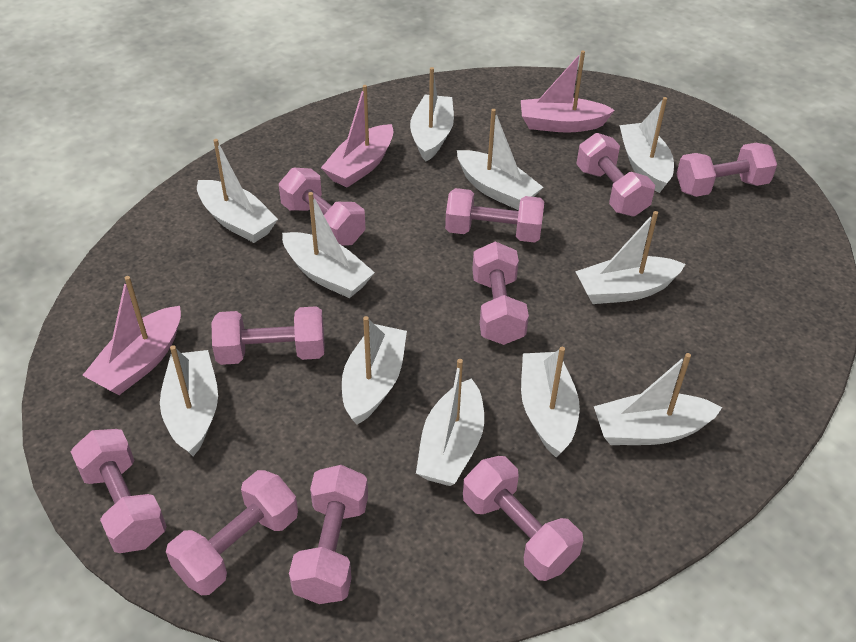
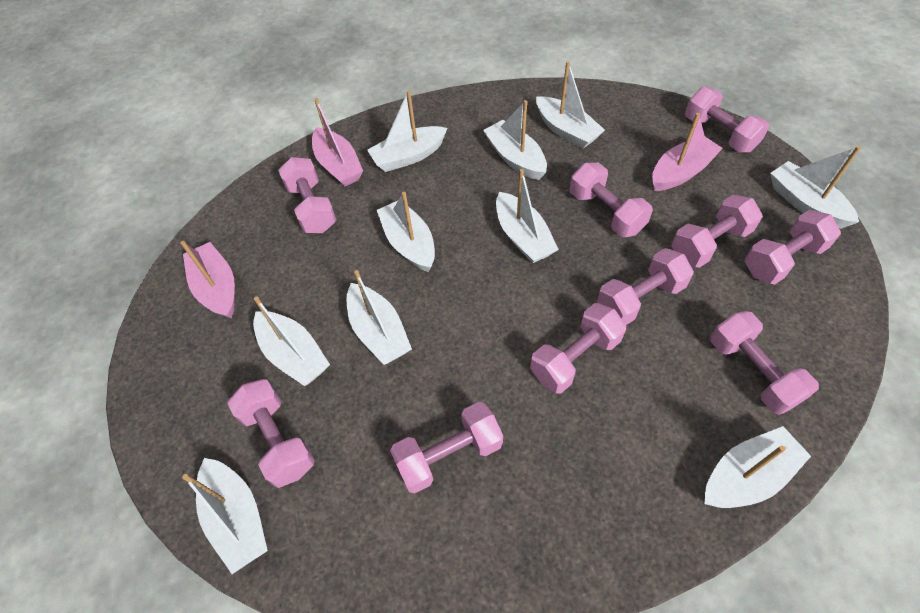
white boat: [160,345,218,456] [197,139,278,243] [282,192,375,298] [342,316,407,425] [410,67,454,162] [416,359,484,486] [457,109,543,210] [521,347,580,457] [575,211,685,304] [594,353,722,445] [619,97,674,193] = 11 -> [182,458,268,574] [253,297,330,386] [347,270,412,365] [367,90,447,172] [377,192,435,272] [483,100,547,180] [496,169,559,263] [536,61,605,149] [705,426,811,508] [770,146,861,229] = 10

